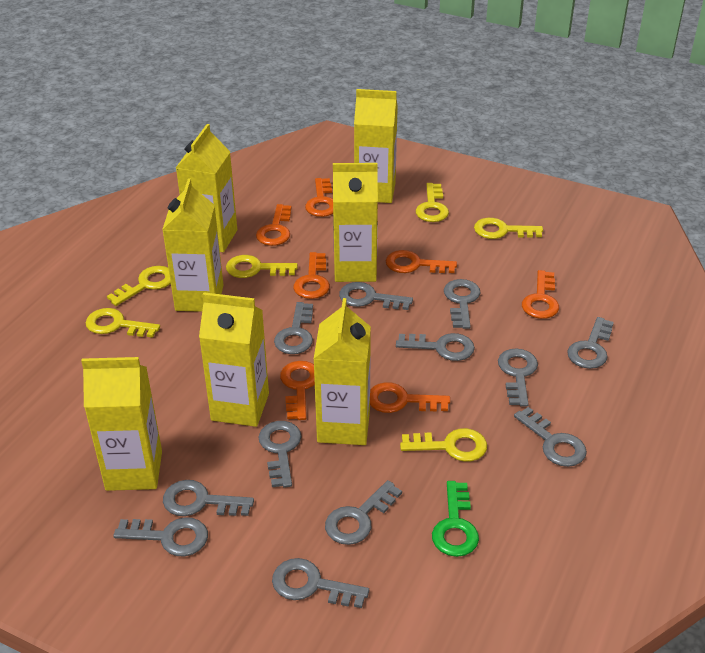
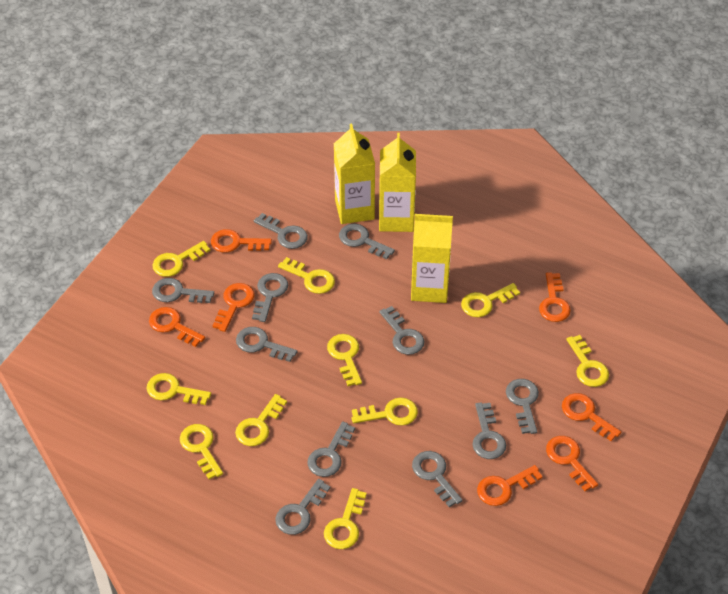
green key: [432,481,479,557] = 1 -> none = 0
grey key: [113,517,208,557] [163,480,254,516] [259,421,301,488] [272,558,369,608] [274,302,313,354] [325,480,402,545] [339,282,413,310] [396,333,475,361] [444,279,480,329] [498,348,538,407] [514,407,587,467] [567,317,614,369] = 12 -> [152,278,214,303] [236,327,297,362] [252,273,288,322] [254,213,308,249] [275,479,331,535] [307,421,355,477] [339,224,395,259] [379,306,425,355] [412,451,463,507] [472,403,506,459] [506,379,539,434] = 11
yellow carton: [81,357,162,491] [162,179,223,312] [176,124,237,252] [199,292,269,427] [314,298,371,445] [333,163,378,282] [354,89,398,203] = 7 -> [334,124,375,224] [379,133,416,232] [411,214,453,303] = 3
yellow key: [86,308,160,338] [107,266,171,306] [226,255,298,278] [400,428,487,462] [416,183,449,222] [474,218,543,239] = 6 -> [146,373,211,405] [153,241,210,277] [180,424,223,479] [235,394,287,446] [278,257,335,294] [324,488,367,549] [327,334,362,386] [352,397,418,426] [461,283,520,317] [566,335,609,387] = 10

